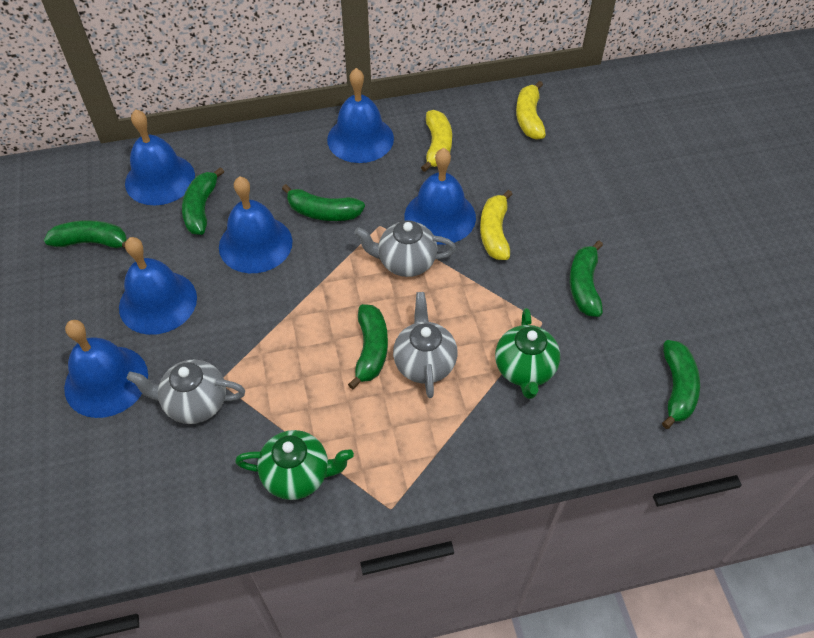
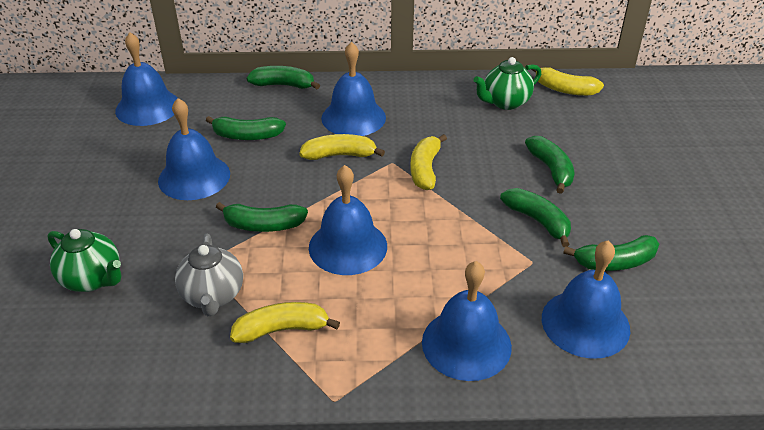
grey teapot: [127,360,245,424] [354,220,456,277] [393,292,457,398] = 3 -> [175,234,243,316] = 1
yellow banana: [421,110,452,172] [480,190,512,260] [516,81,546,140] = 3 -> [230,302,340,343] [299,134,385,160] [410,134,447,190] [531,67,604,96] = 4

